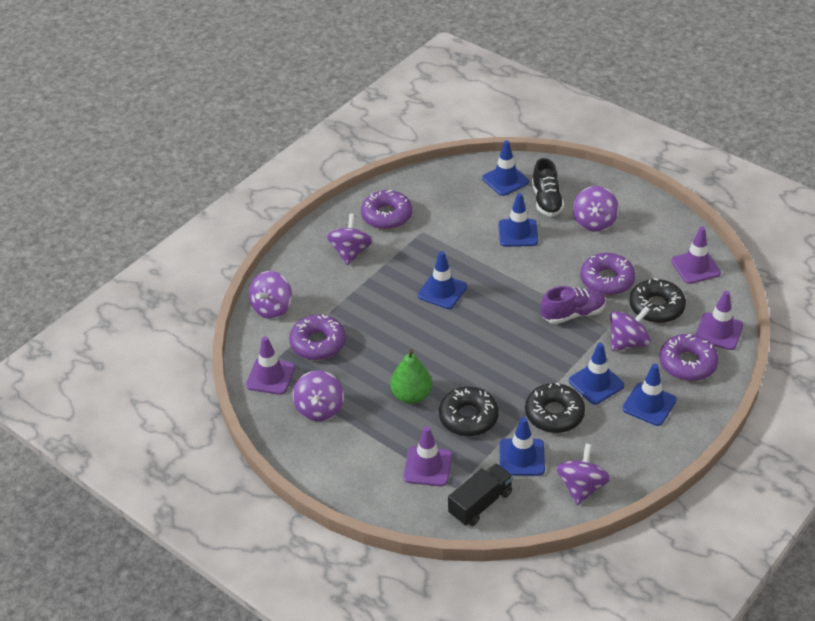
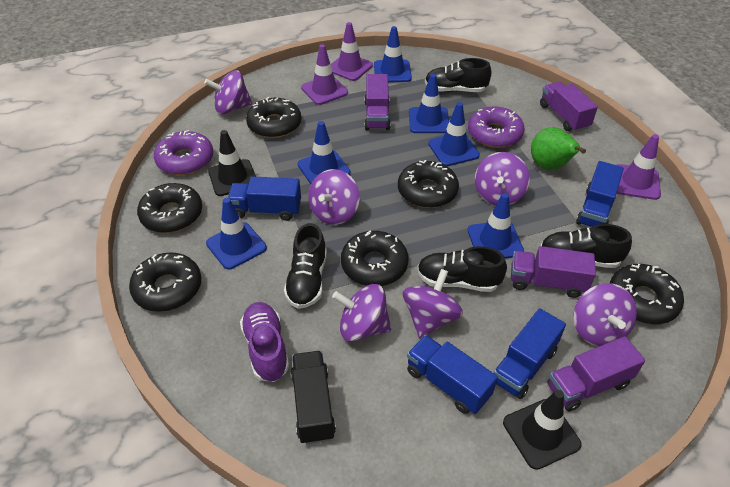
black donut: [439,387,499,436] [525,383,585,433] [629,278,686,323] = 3 -> [129,252,201,312] [137,183,202,233] [246,97,301,138] [341,230,409,286] [398,160,459,208] [610,264,684,324] = 6
black shoe: [532,158,564,216] = 1 -> [284,223,327,309] [417,246,507,292] [425,58,491,92] [541,224,632,268] = 4
black traffic cone: none = 0 -> [208,130,256,196] [503,390,582,470] = 2
blue truck: none = 0 -> [228,176,301,221] [407,335,498,414] [493,308,566,399] [576,161,624,227] = 4
purple donut: [289,315,346,360] [361,190,412,229] [580,253,635,295] [660,334,719,381] = 4 -> [154,130,213,175] [468,106,525,148] = 2
purple traffic cone: [246,336,295,395] [403,426,452,486] [671,227,721,284] [695,291,743,350] = 4 -> [301,44,348,105] [331,22,373,81] [617,134,661,200] = 3
purple truck: none = 0 -> [364,74,391,130] [511,246,596,298] [540,82,598,132] [547,336,645,412] = 4

